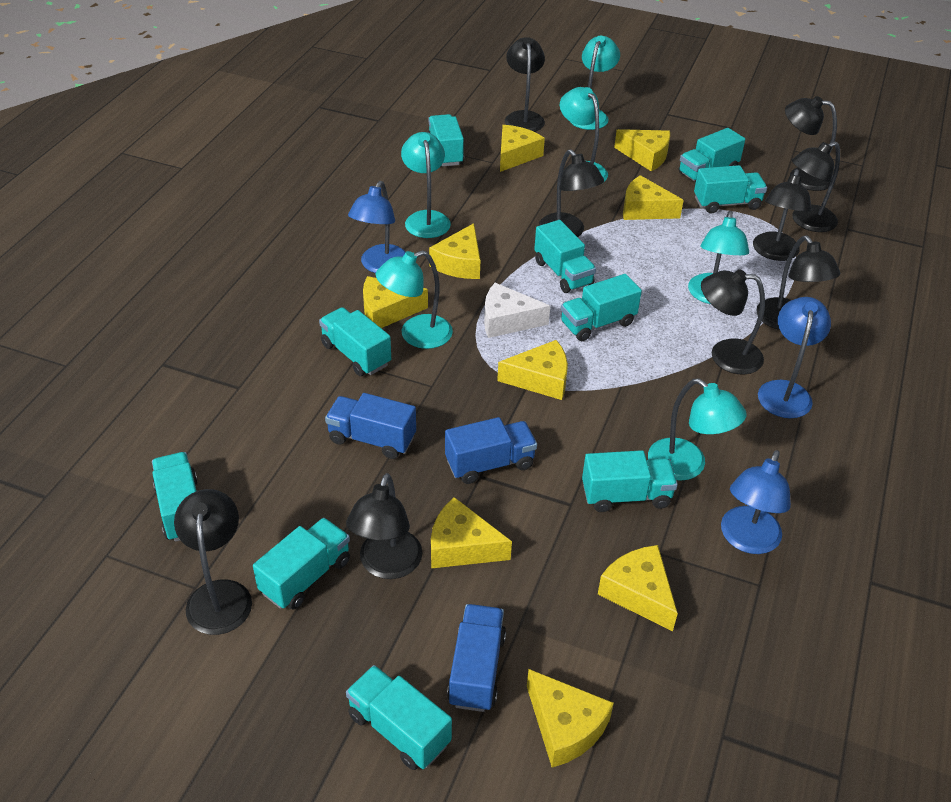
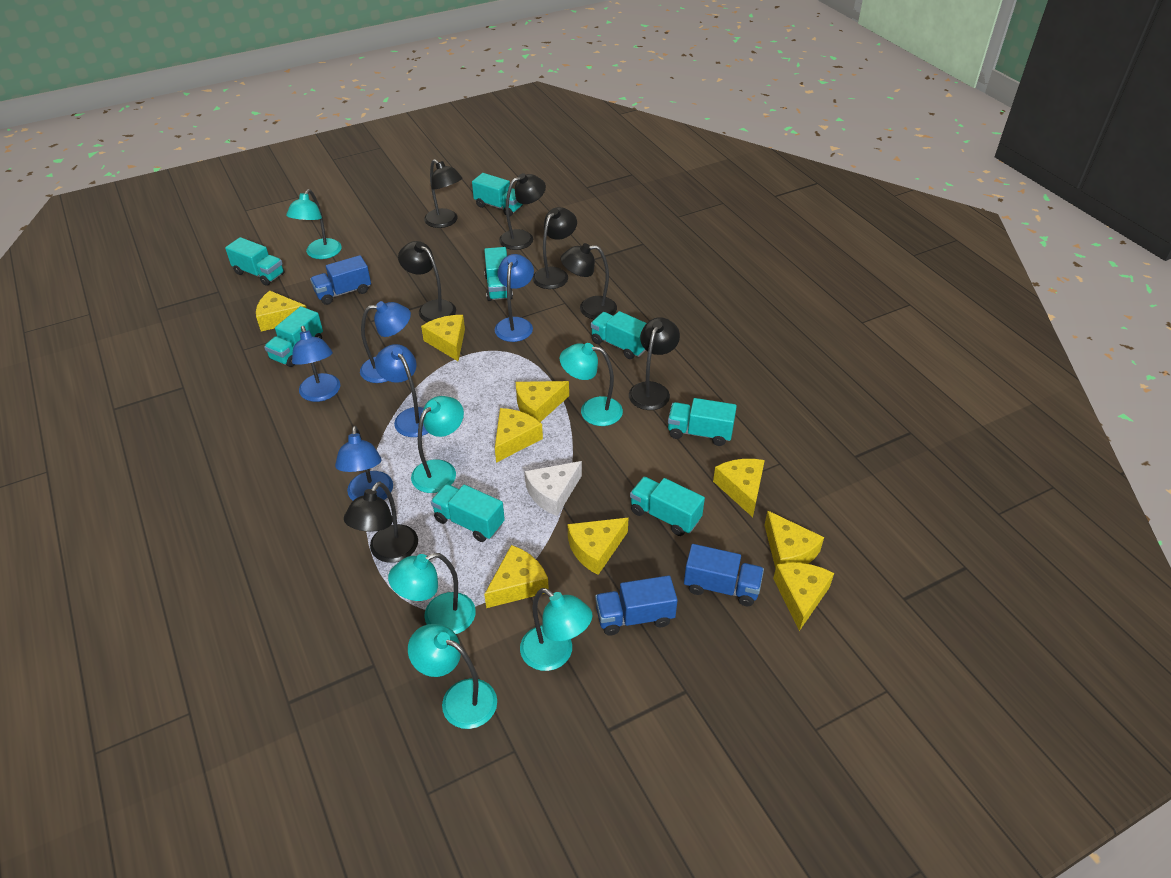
black lamp: [174,489,252,635] [346,473,423,579] [505,37,545,132] [539,149,604,237] [701,269,765,374] [753,169,811,261] [756,236,840,330] [785,96,837,191] [792,142,840,232] = 9 -> [344,482,418,563] [398,241,456,322] [424,159,462,228] [499,173,546,250] [532,207,577,289] [561,243,617,319] [629,317,680,410] = 7
blue lamp: [348,181,406,273] [721,450,791,554] [758,297,831,418] = 3 -> [292,326,340,402] [335,426,393,501] [360,301,411,383] [375,344,428,437] [495,254,534,342] = 5
turquoise truck: [152,452,197,542] [253,518,350,610] [319,307,391,376] [346,665,452,770] [427,114,464,167] [534,220,596,293] [561,274,642,341] [582,450,678,512] [678,128,745,183] [694,165,767,214] = 10 -> [225,237,285,286] [264,306,323,367] [431,484,505,542] [472,173,523,217] [484,247,513,301] [591,311,647,359] [630,477,705,536] [668,398,737,446] = 8

